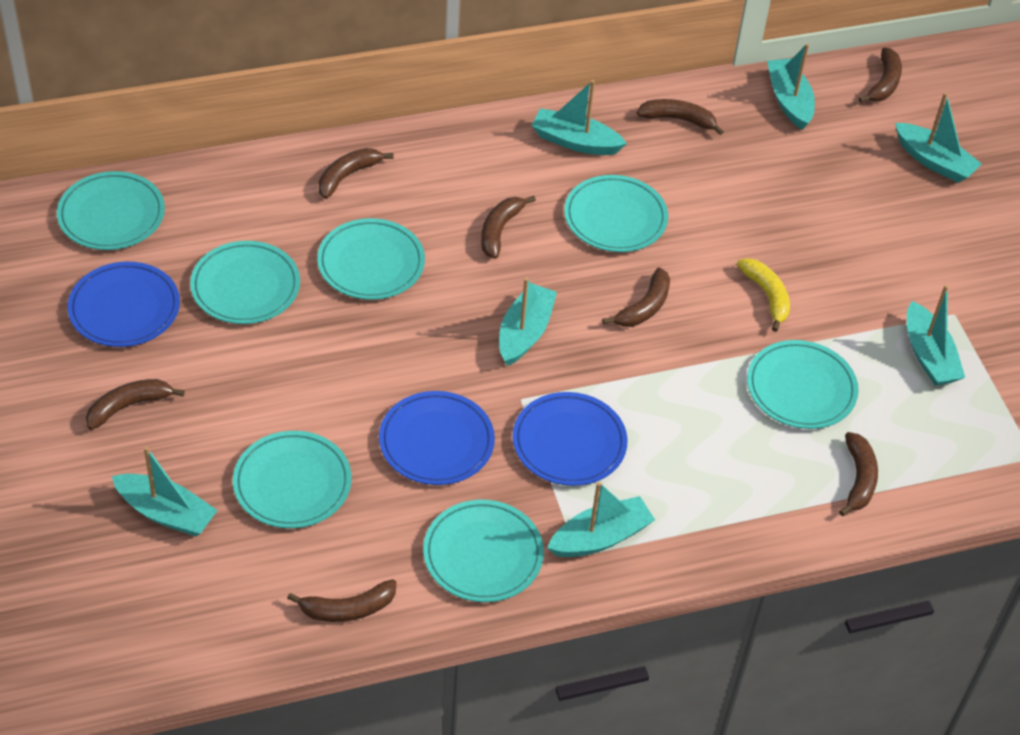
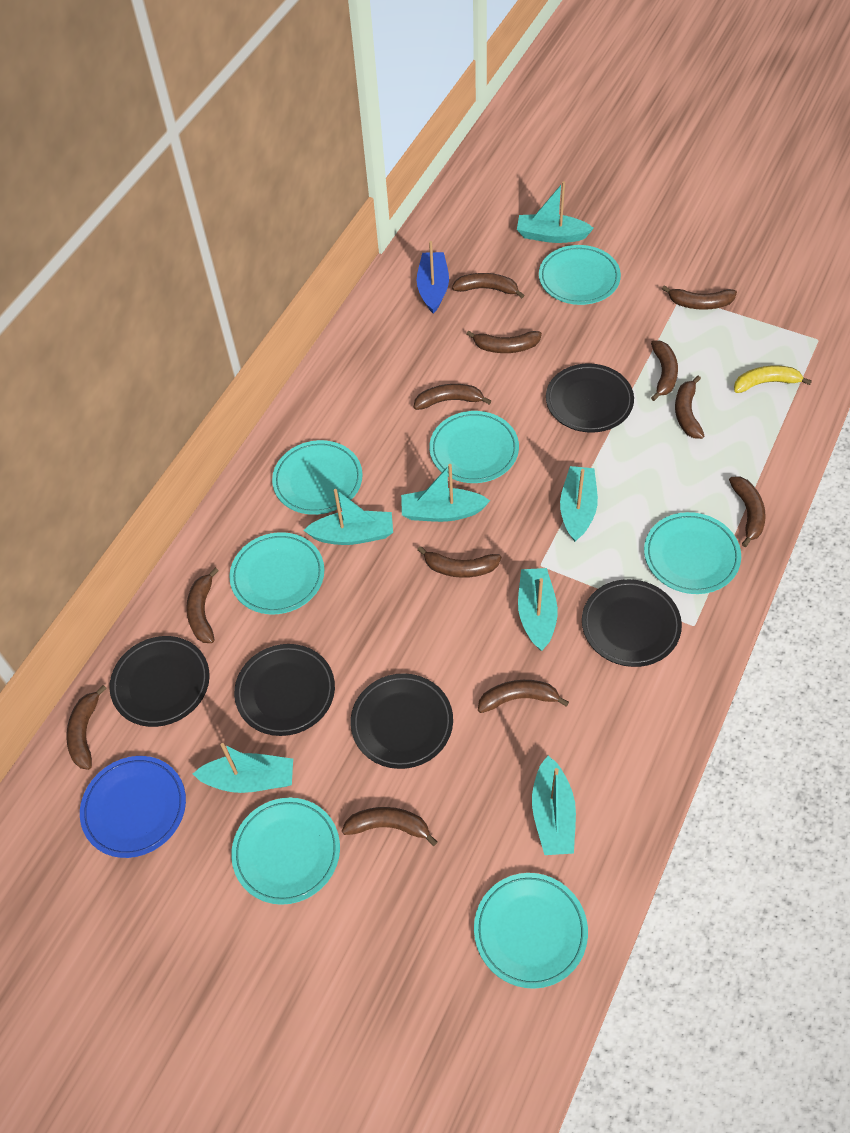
black plate: none = 0 -> [110,636,210,727] [234,644,335,736] [351,673,453,769] [546,363,634,433] [582,579,682,667] = 5
blue boat: none = 0 -> [417,241,449,314] = 1
blue plate: [67,262,180,347] [379,391,495,485] [513,392,627,486] = 3 -> [80,756,186,858] = 1
brown banana: [86,379,185,430] [287,579,396,622] [319,148,394,199] [481,196,536,259] [602,267,670,327] [637,99,724,135] [839,432,878,516] [858,47,902,103] = 8 -> [66,685,107,770] [186,568,219,643] [342,807,437,846] [414,384,491,410] [417,546,501,578] [452,273,524,298] [466,331,542,353] [478,680,569,713] [651,340,678,401] [662,285,737,310] [675,376,704,439] [729,477,766,547] = 12

